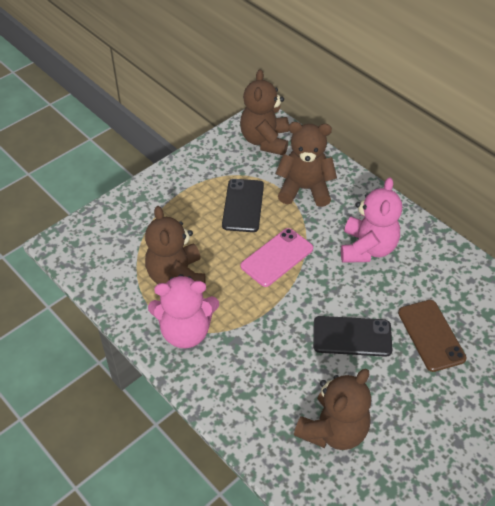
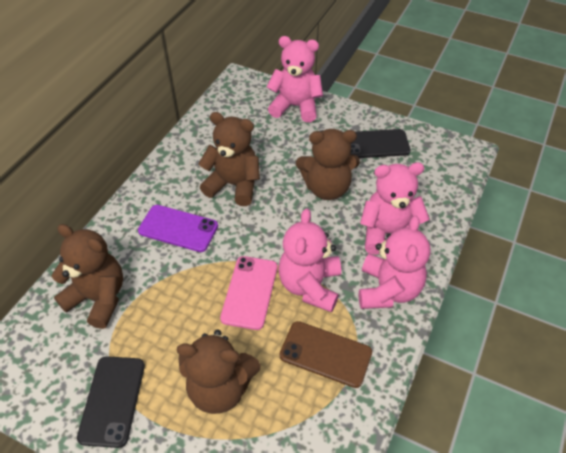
pink teddy bear: [148,274,219,348] [341,177,402,263] = 2 -> [267,36,323,122] [279,209,341,312] [359,216,431,309] [360,162,430,255] = 4
purple phone: none = 0 -> [138,205,218,252] = 1

